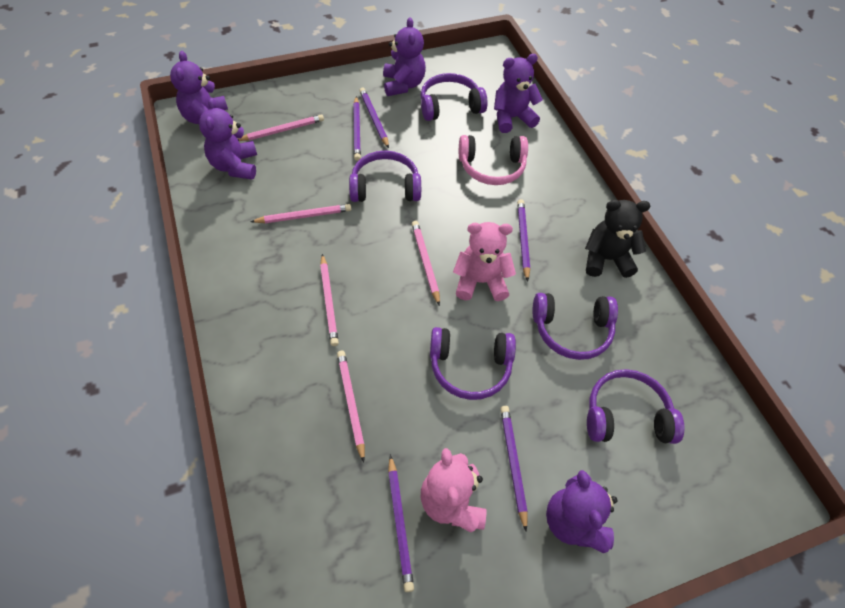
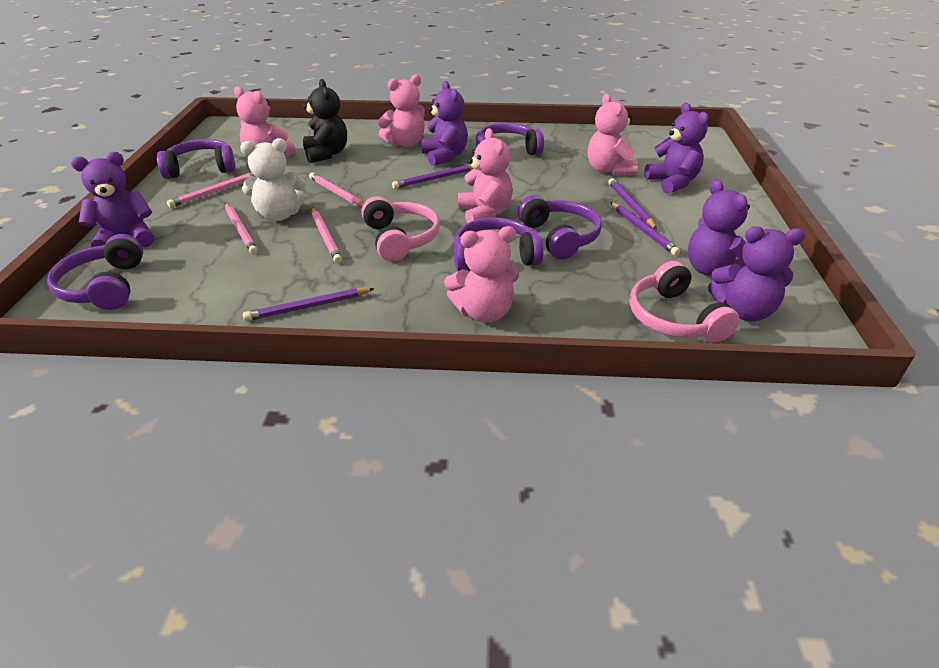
pink headphones: [459,135,528,185] = 1 -> [361,196,440,261] [629,261,740,343] = 2
pink pencil: [238,114,324,141] [250,204,351,223] [320,254,339,346] [337,351,365,462] [412,221,440,306] = 5 -> [167,173,256,208] [225,203,258,254] [309,172,364,208] [311,208,342,263] = 4
pink teddy bear: [421,448,486,532] [453,222,516,301] = 2 -> [234,87,296,157] [378,74,425,147] [444,226,519,323] [458,128,513,223] [588,94,638,176] = 5
purple pencil: [353,96,361,161] [359,88,389,148] [388,455,414,592] [500,406,528,532] [517,199,530,282] = 5 -> [243,288,375,321] [392,165,474,189] [608,178,657,229] [611,202,680,256] = 4
white teddy bear: none = 0 -> [240,138,306,221] = 1

